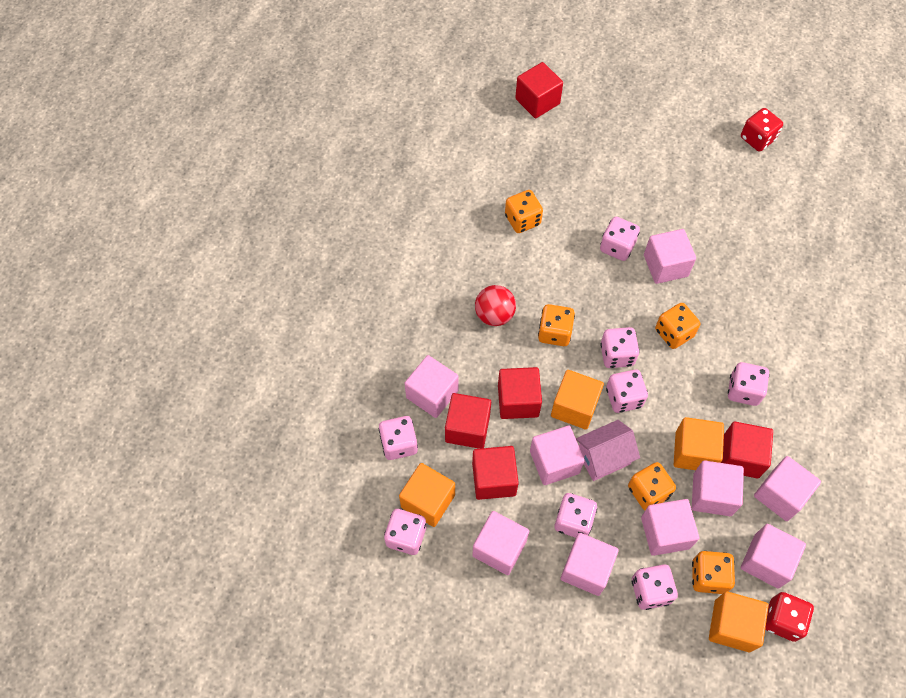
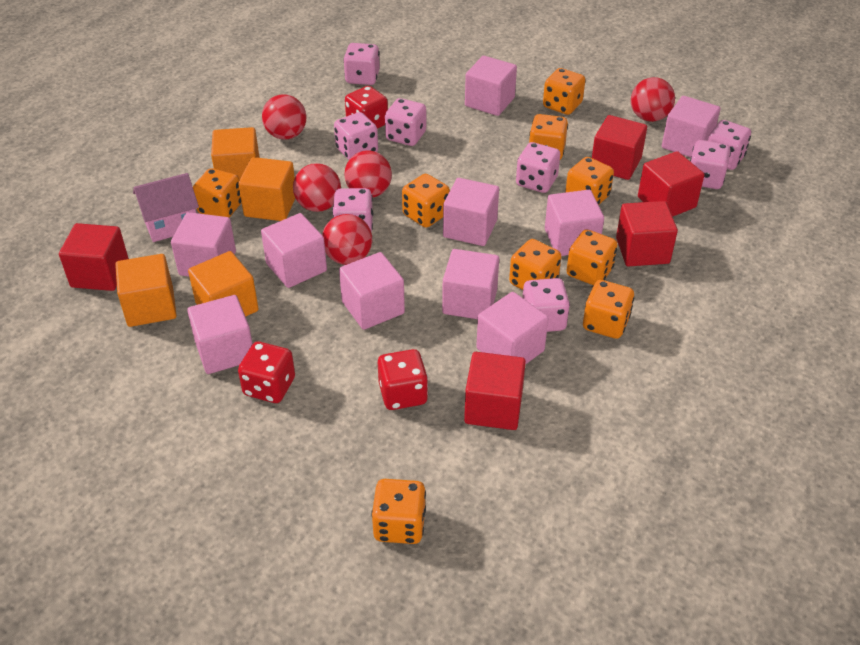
orange dice: [505,190,543,233] [538,304,575,346] [628,462,676,510] [655,303,700,349] [692,551,735,594] = 5 -> [193,168,242,218] [371,479,426,544] [402,174,450,228] [509,239,561,290] [529,114,568,160] [543,68,585,115] [565,157,614,205] [566,229,618,285] [583,280,634,339] = 9
pink cube: [405,355,459,418] [472,511,529,575] [530,426,585,485] [561,533,619,596] [641,499,699,556] [644,229,696,284] [692,460,744,516] [741,524,806,589] [754,456,821,521] = 9 -> [171,212,236,276] [187,295,253,374] [261,213,327,288] [339,252,405,330] [442,249,499,319] [443,178,499,246] [465,56,517,116] [476,292,549,365] [545,190,604,256] [662,96,720,157] = 10
red ball: [475,285,516,326] = 1 -> [262,94,306,140] [293,163,341,212] [322,214,372,265] [344,150,392,198] [631,77,675,122] = 5
red dice: [741,108,783,151] [765,592,814,642] = 2 -> [238,341,295,403] [345,86,388,129] [378,349,428,410] = 3

